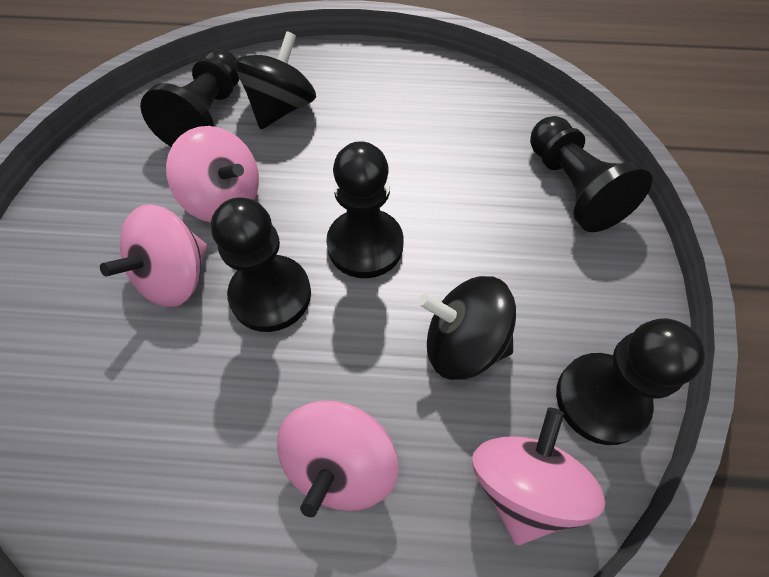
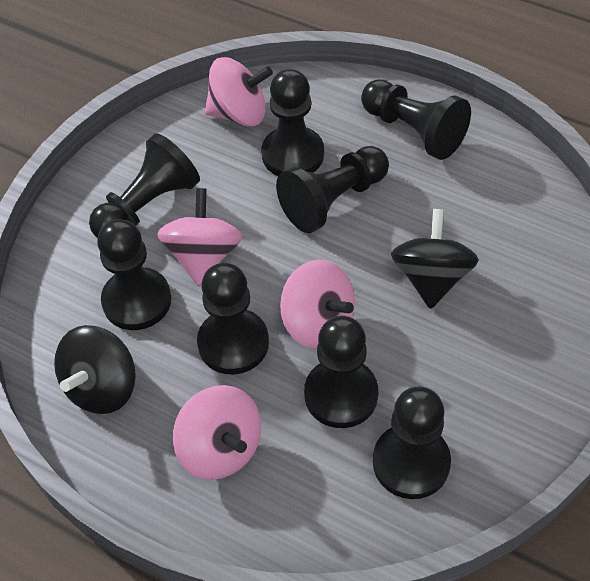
black pawn: [140,49,239,147] [211,197,311,332] [326,141,404,278] [530,116,652,232] [556,318,705,445] = 5 -> [89,133,200,238] [97,219,171,330] [197,263,269,374] [261,69,324,176] [276,146,389,233] [304,316,378,428] [361,79,471,160] [373,386,451,499] = 8

